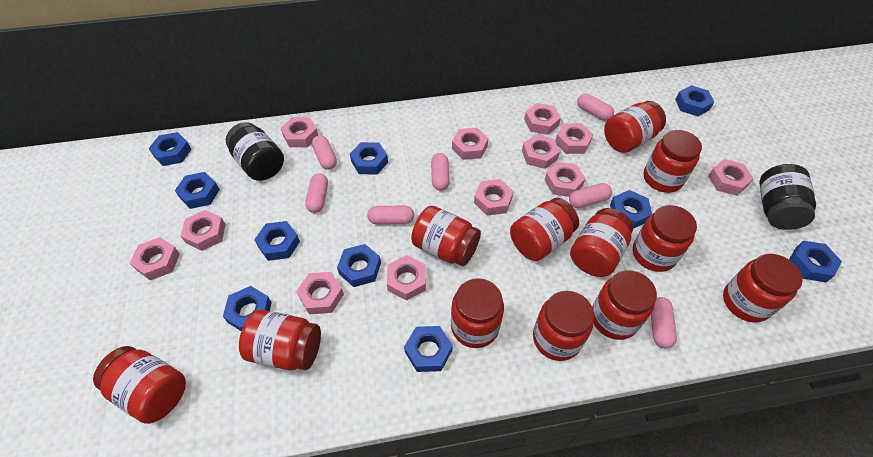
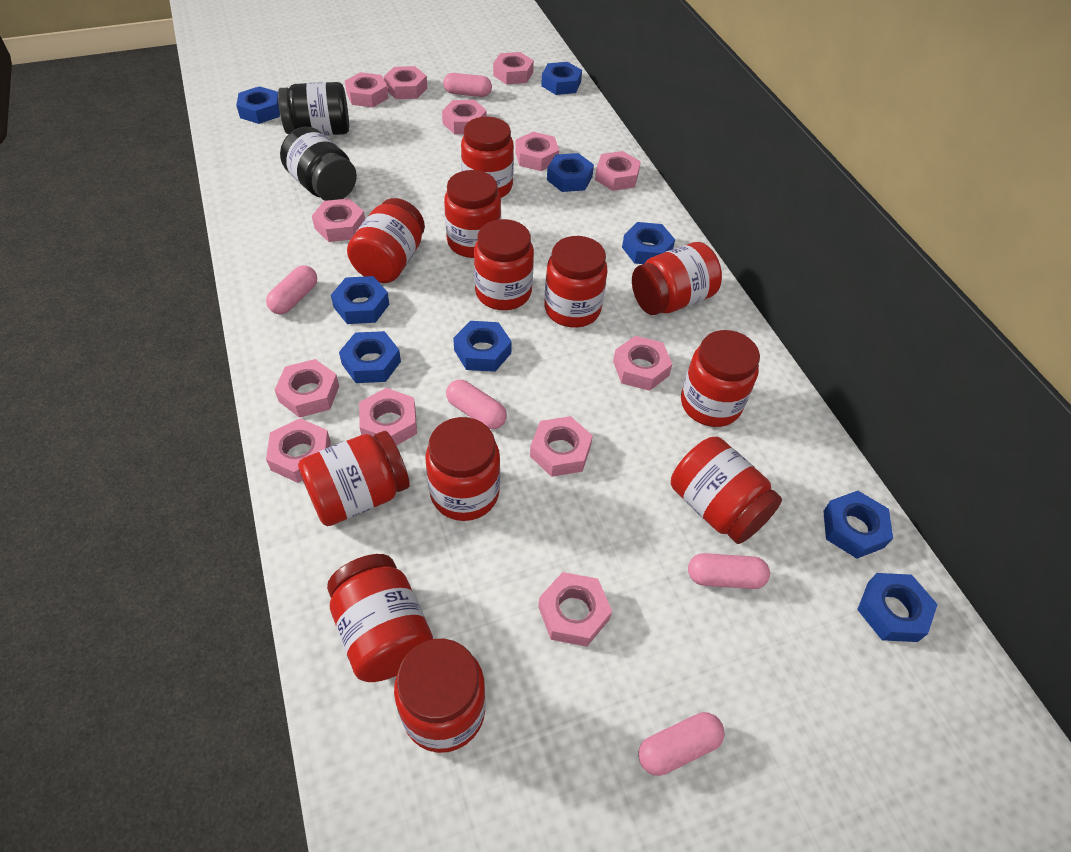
blue nut: [148,132,192,166] [175,172,220,209] [223,286,272,331] [254,221,300,261] [337,244,381,287] [350,142,388,175] [404,326,453,372] [610,190,652,229] [675,85,714,116] [789,241,842,282] = 10 -> [236,86,280,124] [331,276,390,324] [339,331,401,383] [453,321,512,372] [541,62,582,95] [547,153,594,192] [622,222,675,264] [823,491,893,559] [857,573,938,642] = 9
pink capsule: [305,173,328,213] [312,135,337,170] [367,206,414,224] [431,153,450,191] [569,183,612,208] [577,93,614,121] [651,297,677,348] = 7 -> [266,265,317,314] [443,73,492,97] [446,380,507,429] [638,712,725,776] [688,553,770,589] = 5
pink nut: [130,237,180,280] [181,210,226,251] [281,117,318,147] [296,272,344,314] [387,255,426,301] [452,128,488,160] [474,179,513,216] [522,134,560,169] [524,103,561,135] [545,162,586,197] [555,123,593,154] [708,159,754,196] = 12 -> [266,418,331,483] [275,359,339,418] [312,199,365,242] [345,72,388,107] [359,388,417,446] [384,66,427,99] [442,100,487,135] [493,52,534,85] [515,132,559,171] [530,416,593,477] [538,572,612,647] [595,151,641,191] [613,336,672,391] = 13

